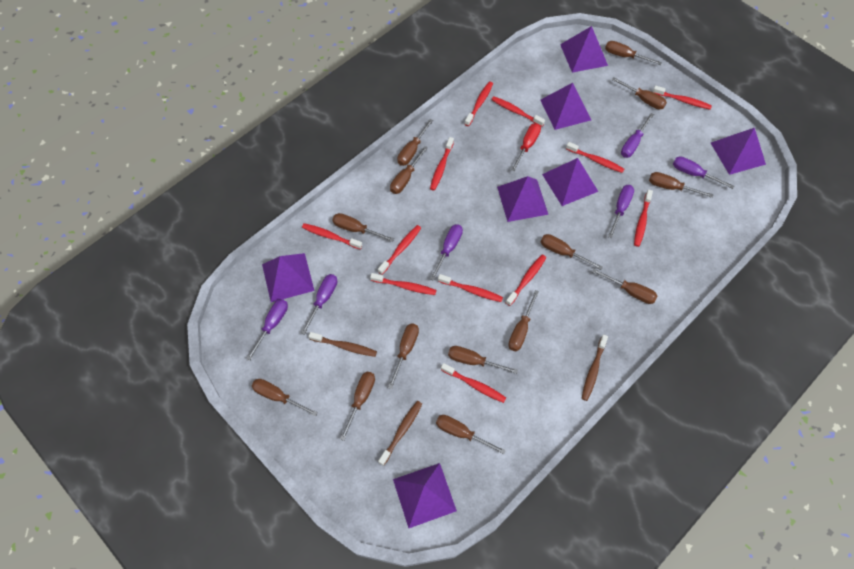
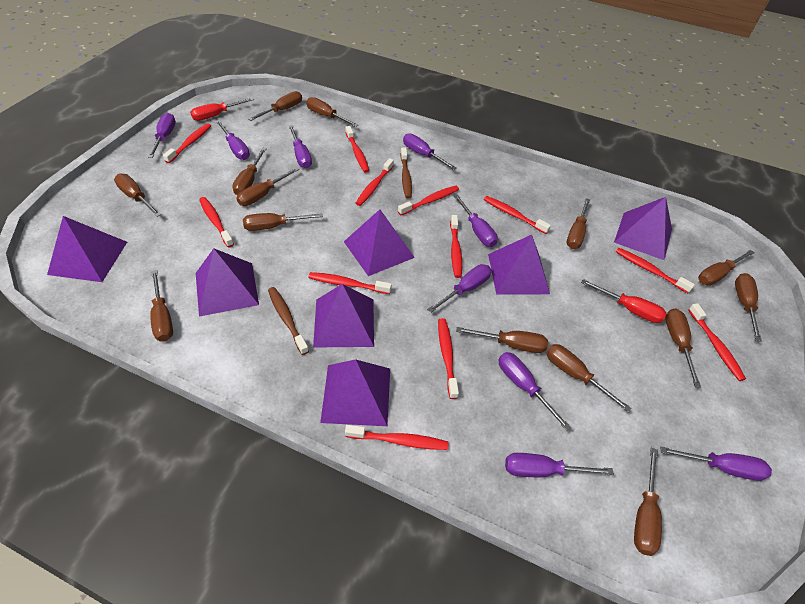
brown toothbrush: [308,332,377,357] [378,401,422,466] [582,334,608,401] = 3 -> [268,287,309,355] [400,147,412,199] = 2
purple screwdriver: [246,299,288,360] [301,274,337,335] [430,224,463,281] [608,185,634,238] [621,113,654,158] [673,156,734,189] = 6 -> [148,113,176,158] [216,120,250,160] [288,125,312,168] [403,133,457,170] [427,264,491,313] [453,194,498,247] [499,352,571,431] [505,453,614,477] [660,447,772,481] = 9
red screwdriver: [511,123,541,172] = 1 -> [190,97,254,121] [581,279,666,323] = 2

